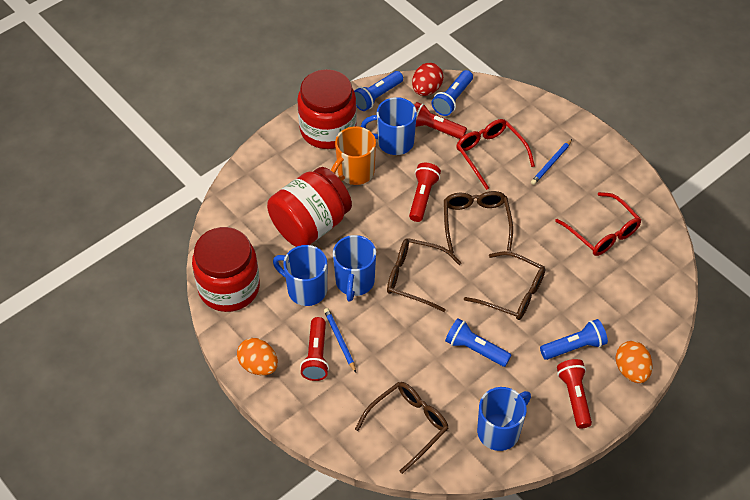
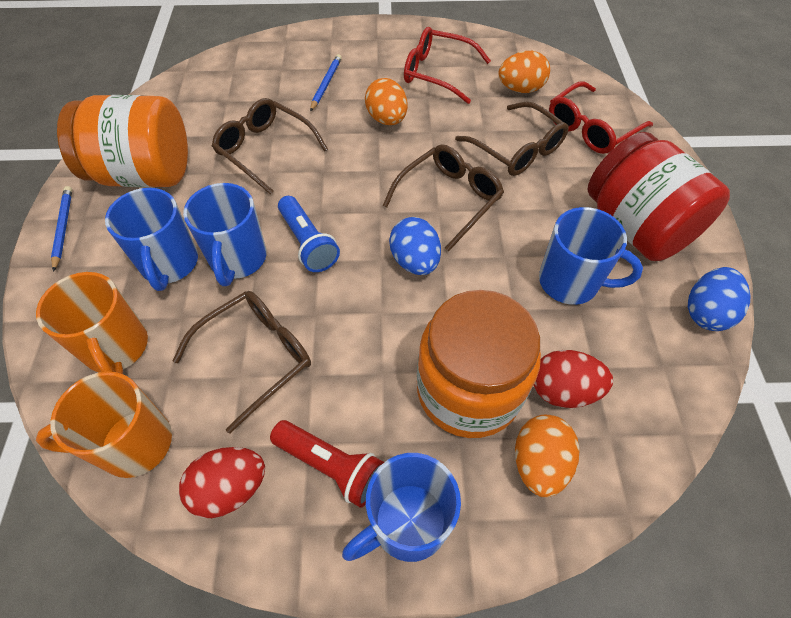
blue egg: none = 0 -> [389,217,441,275] [688,267,751,331] = 2
blue flashlight: [354,71,403,111] [432,70,473,116] [445,318,511,367] [540,319,608,360] = 4 -> [278,196,340,272] = 1
orange egg: [237,338,278,375] [616,341,652,383] = 2 -> [365,78,408,125] [498,51,550,93] [515,415,579,497] = 3
orange jar: none = 0 -> [57,95,188,187] [417,290,541,438] = 2
orange mug: [331,126,376,185] = 1 -> [36,272,148,374] [36,371,172,478] = 2
red egg: [412,63,443,96] = 1 -> [179,447,265,518] [534,350,613,408] = 2
red flashlight: [300,317,329,381] [409,163,441,222] [414,102,467,139] [557,359,592,429] = 4 -> [270,420,384,508] = 1
red jar: [192,227,260,312] [267,167,352,247] [297,69,357,149] = 3 -> [587,132,730,261] = 1

